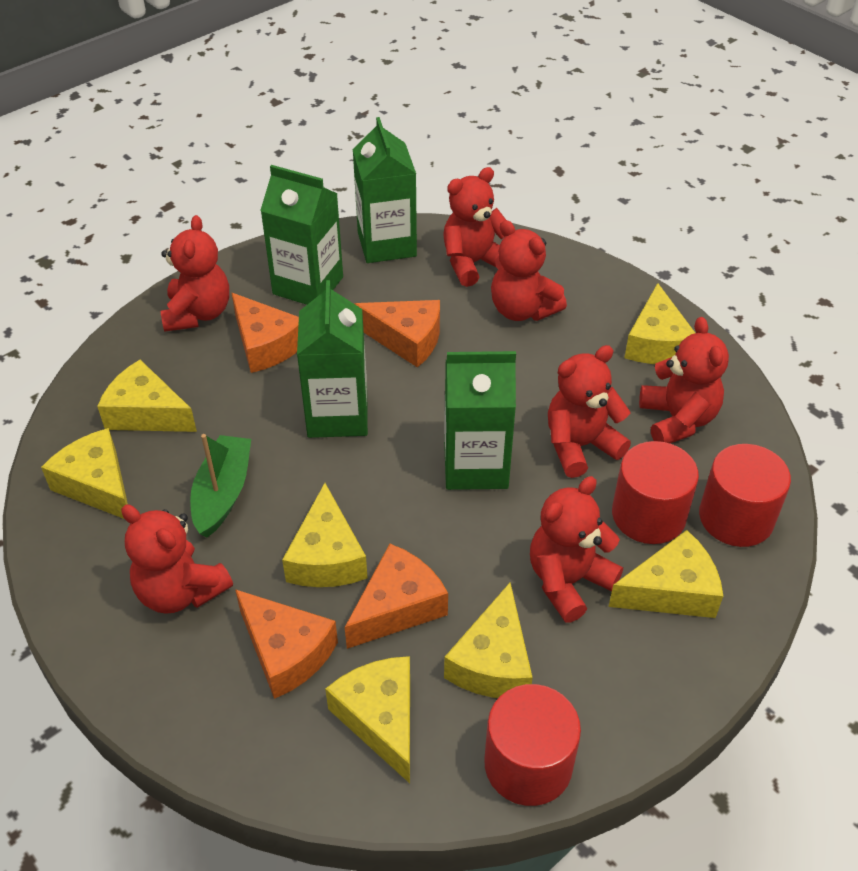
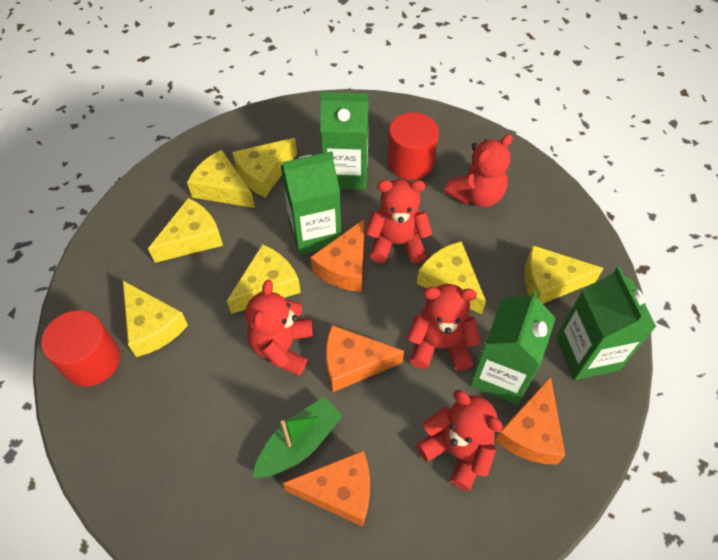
red cylinder: [484,684,581,806] [612,441,699,544] [699,444,791,547] = 3 -> [41,310,120,387] [387,112,439,180] = 2
red teddy bear: [121,504,233,614] [160,215,229,332] [443,167,506,287] [491,220,567,321] [530,476,623,623] [548,345,631,478] [639,317,729,443] = 7 -> [245,280,313,376] [366,179,432,264] [407,284,481,371] [416,390,503,491] [444,134,513,207] = 5

